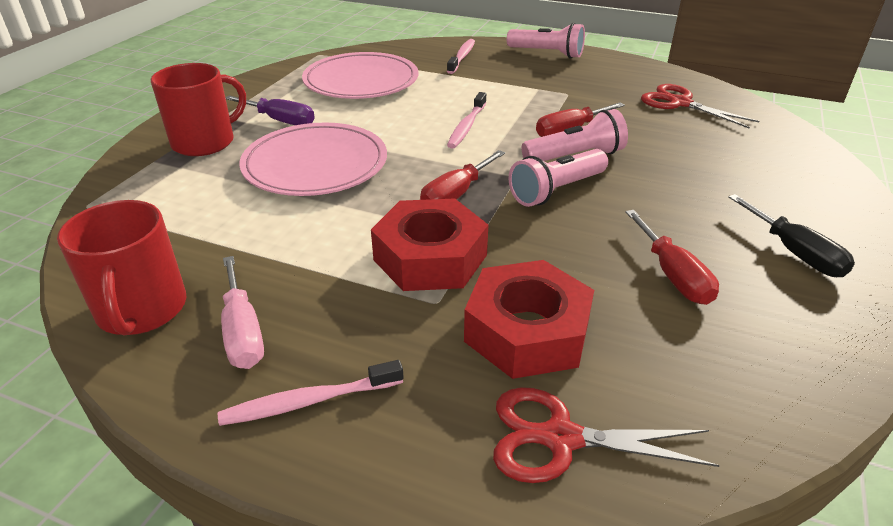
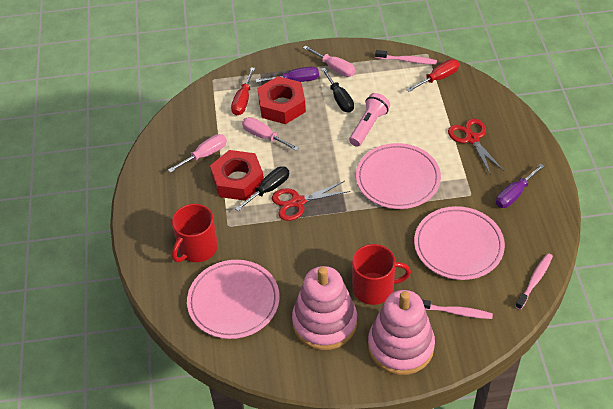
black screwdriver: [728,194,855,277] = 1 -> [235,166,289,211] [321,68,354,113] = 2
pink flashlight: [507,23,585,58] [509,149,608,207] [521,109,628,161] = 3 -> [349,93,390,147] = 1
pink plate: [239,122,387,196] [302,52,418,99] = 2 -> [187,260,280,339] [356,143,441,209] [414,206,505,280] = 3
pink screwdriver: [221,256,264,369] = 1 -> [168,134,227,173] [242,117,299,151] [303,46,355,77] = 3
pink stacking toy: none = 0 -> [292,266,357,350] [368,290,435,375] = 2
purple screwdriver: [225,95,315,125] = 1 -> [255,66,319,83] [496,164,544,208] = 2
red screwdriver: [420,150,505,200] [536,103,625,137] [625,210,719,305] = 3 -> [231,67,255,116] [406,59,459,92] = 2

